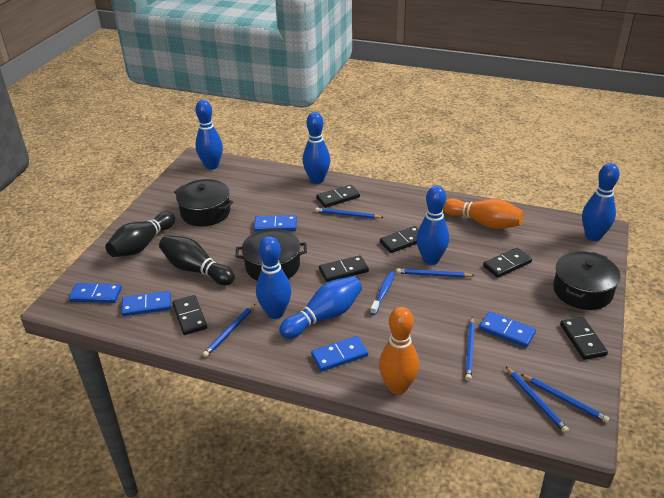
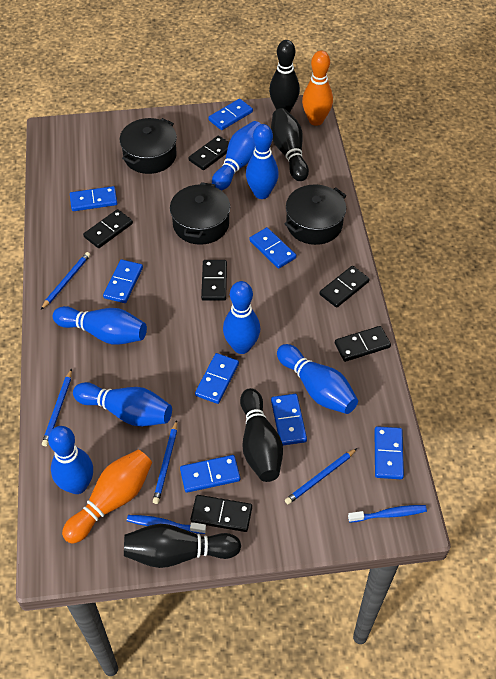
black bowling pin: [105,212,175,257] [159,235,235,285] = 2 -> [124,524,241,568] [240,388,283,482] [269,40,300,113] [271,108,309,181] = 4
blue bowling pin: [195,100,223,170] [256,236,291,319] [279,276,362,339] [303,112,330,184] [416,186,449,265] [582,163,620,241] = 6 -> [48,426,93,494] [53,306,147,345] [73,382,172,427] [212,121,261,190] [223,281,260,354] [246,124,279,199] [277,344,358,414] = 7
blue domino: [69,283,122,303] [121,291,171,316] [254,215,297,232] [311,336,368,371] [479,311,536,348] = 5 -> [70,186,117,211] [103,259,143,303] [180,455,240,493] [195,353,239,404] [208,99,253,130] [249,227,296,269] [271,394,307,445] [374,426,404,479] = 8
blue pencil: [202,304,255,357] [315,208,384,219] [396,269,475,278] [465,316,475,381] [506,366,569,433] [521,374,610,423] = 6 -> [41,252,91,310] [42,369,72,446] [153,420,177,504] [285,448,357,505] = 4
blue toothbrush: [370,271,395,315] = 1 -> [127,515,206,534] [348,505,427,522] = 2

